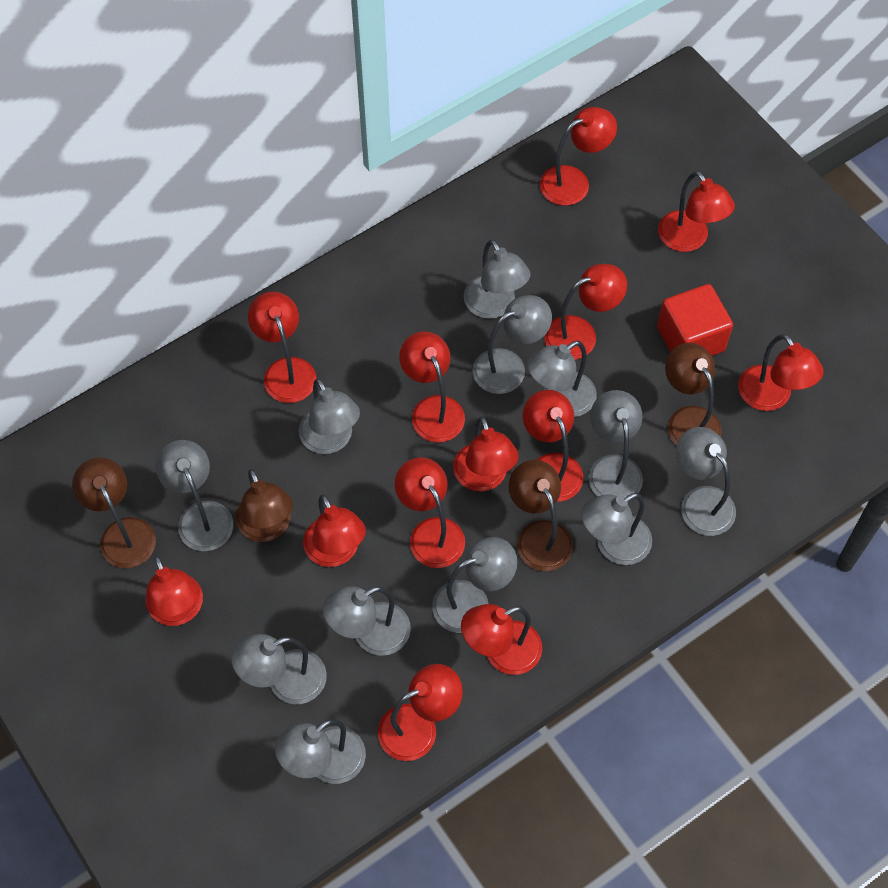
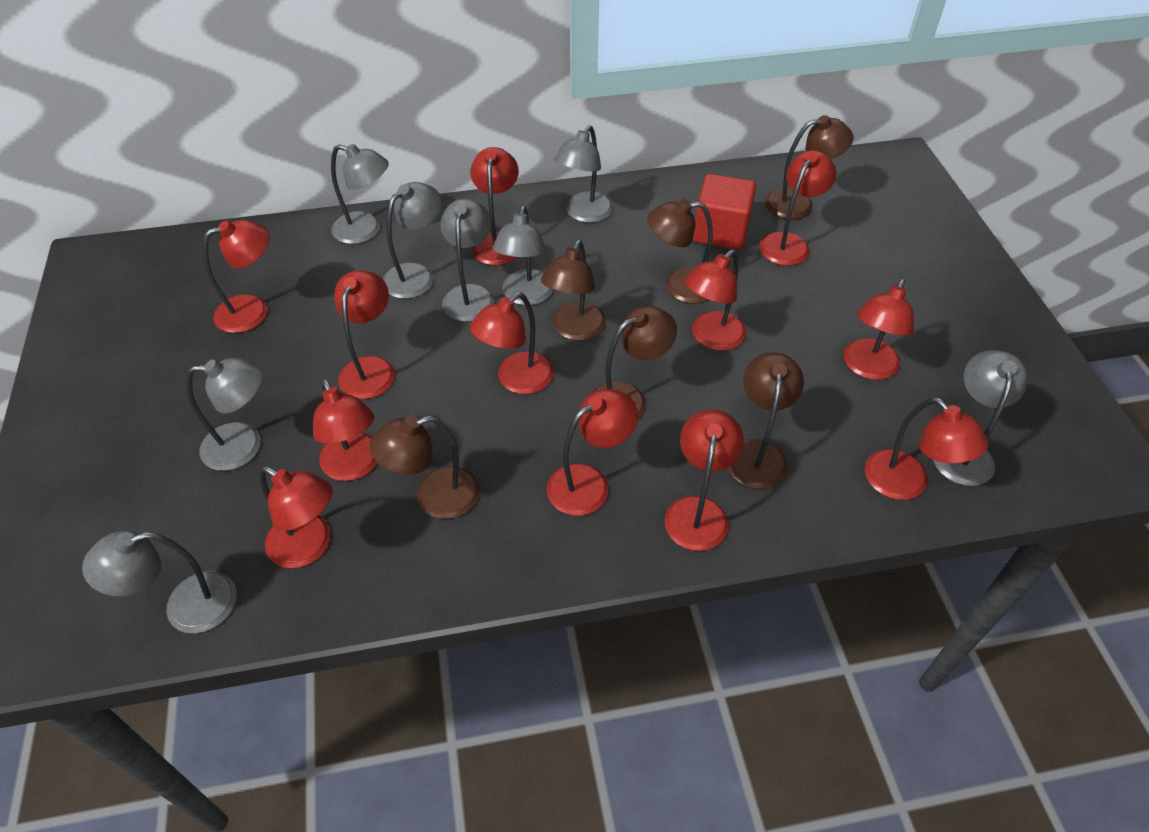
brown lamp: [72,458,156,568] [236,469,293,542] [508,460,573,571] [665,343,722,446] = 4 -> [369,416,480,519] [541,240,606,341] [592,306,677,420] [647,199,713,304] [728,352,804,489] [765,115,854,219] = 6
grey lamp: [155,440,233,551] [231,634,327,704] [275,719,366,784] [299,378,360,454] [323,586,411,656] [432,537,517,633] [464,239,531,319] [473,295,552,394] [527,341,597,417] [581,493,652,565] [588,390,643,497] [676,427,736,536] = 12 -> [82,531,236,633] [186,358,263,471] [331,144,389,244] [383,182,442,299] [441,199,495,322] [493,206,553,305] [554,125,613,223] [933,350,1027,486] = 8
red lamp: [145,555,203,626] [248,292,316,403] [303,495,366,567] [378,664,463,761] [395,457,465,568] [399,331,465,442] [453,417,519,491] [461,604,542,675] [523,390,583,502] [540,107,617,206] [544,264,627,360] [658,171,735,252] [738,334,824,411] = 13 -> [203,220,269,333] [259,466,333,568] [313,378,378,481] [334,270,395,399] [470,147,519,265] [470,292,554,394] [547,389,638,516] [665,409,744,551] [685,250,746,351] [759,150,837,266] [844,278,914,380] [865,397,988,500] = 12

